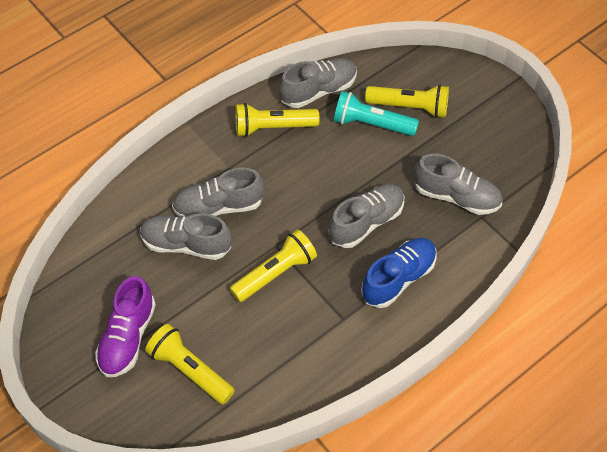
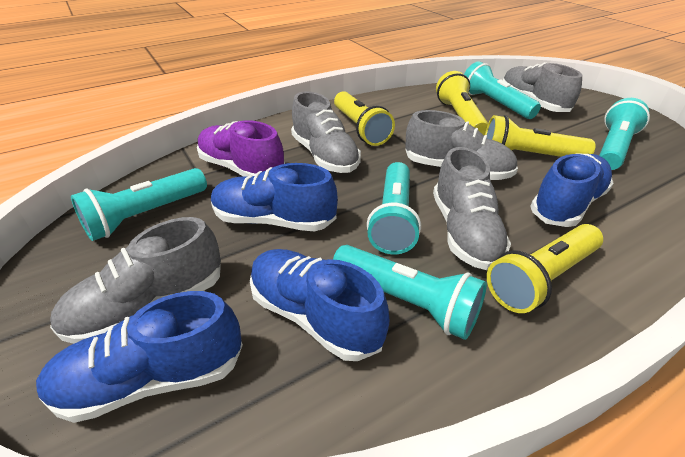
blue shoe: [361,238,437,308] = 1 -> [36,291,243,423] [211,163,338,231] [250,249,389,361] [530,153,613,227] = 4
turquoise flashlight: [334,91,419,136] = 1 -> [71,168,207,241] [333,245,487,340] [367,162,421,254] [464,61,541,119] [599,98,650,170] = 5

